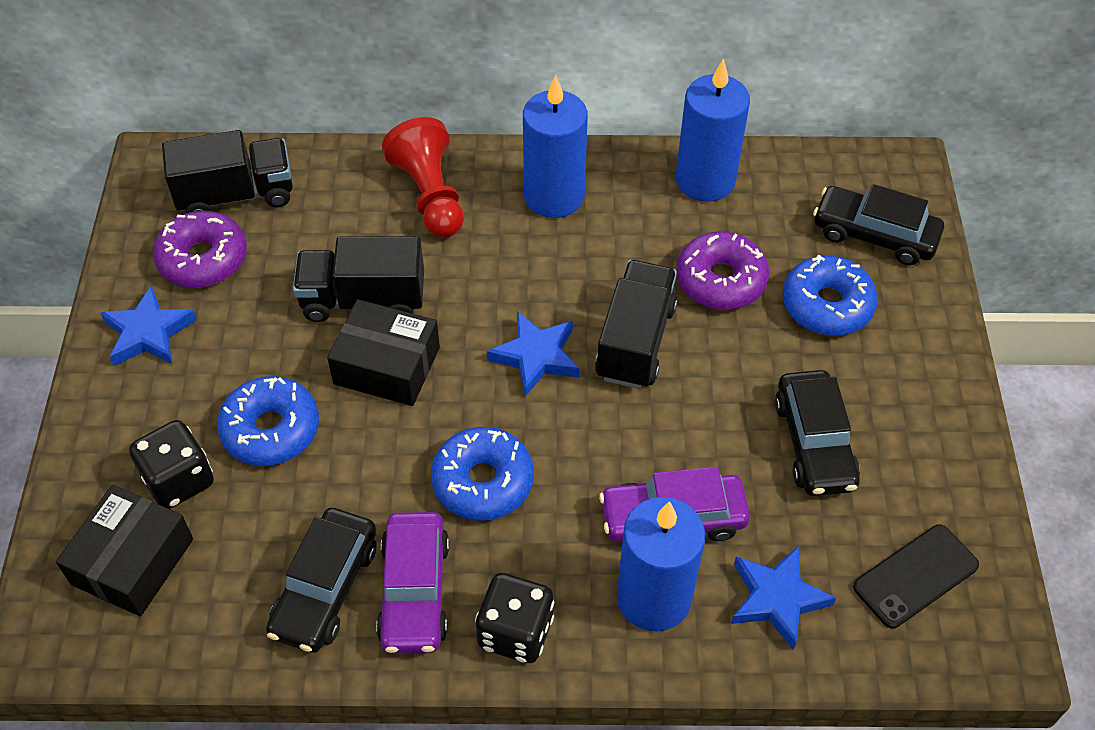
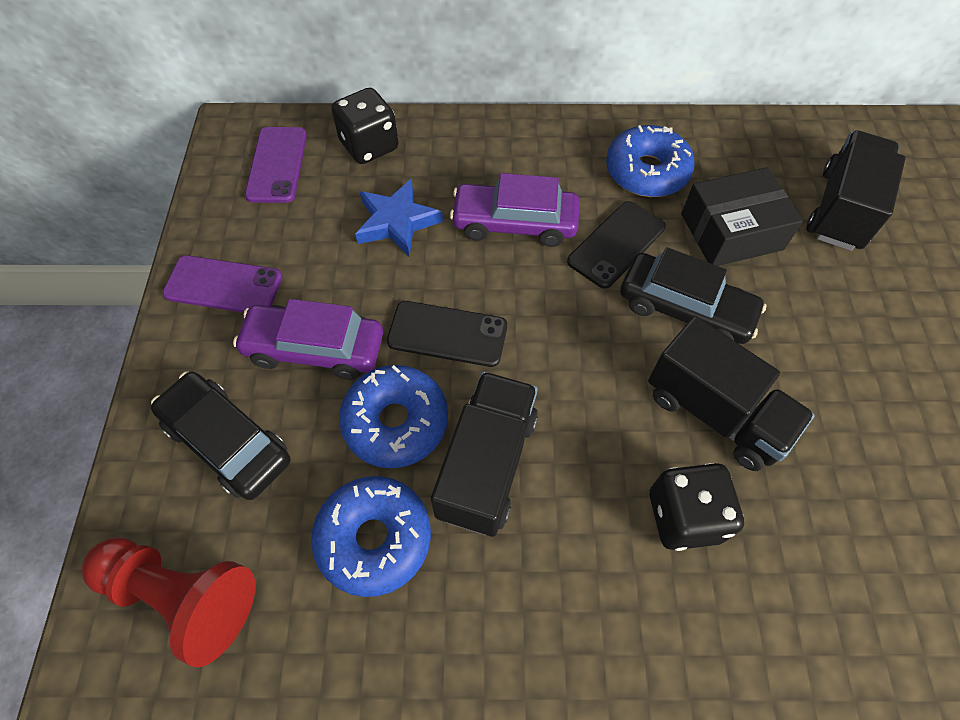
black box: [56,485,193,617] [327,299,440,406] = 2 -> [681,167,803,266] = 1
black car: [266,508,376,653] [775,370,860,496] [813,184,944,265] = 3 -> [151,372,290,500] [620,247,767,344] = 2
black phone: [853,524,979,629] = 1 -> [387,301,507,367] [567,201,666,289] = 2
blue candle: [523,75,588,218] [617,497,705,632] [676,58,750,201] = 3 -> none = 0
blue star: [101,285,197,366] [487,311,579,397] [731,546,836,650] = 3 -> [355,179,443,257] = 1
purple donut: [153,211,247,288] [676,231,769,310] = 2 -> none = 0
purple phone: none = 0 -> [162,255,283,313] [245,127,307,203] = 2

